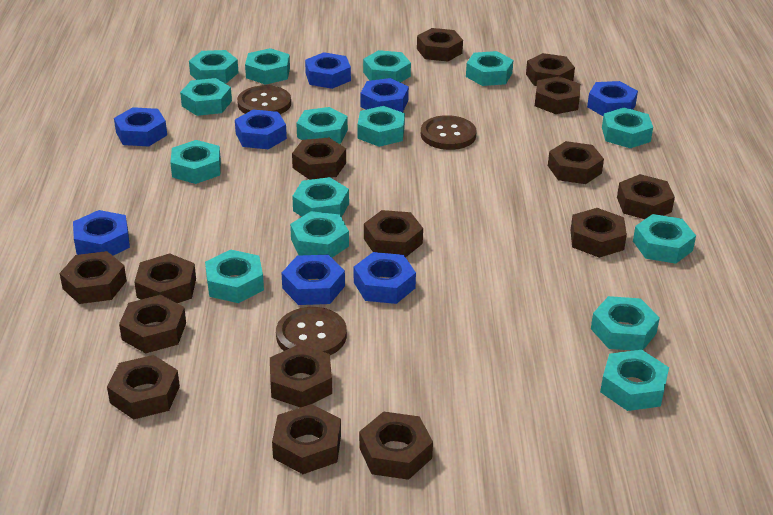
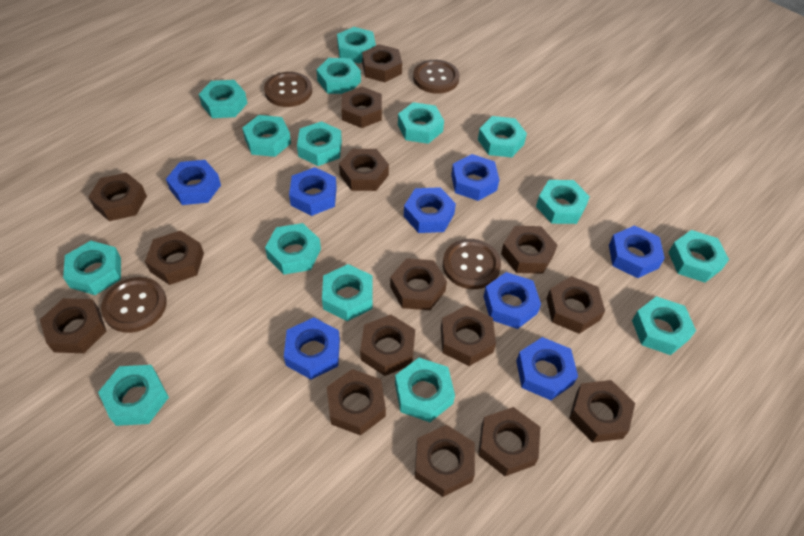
brown button: [237,85,291,114] [276,307,347,355] [421,115,477,150] = 3 -> [101,277,167,333] [264,72,312,107] [413,60,460,94] [443,239,501,289] = 4

